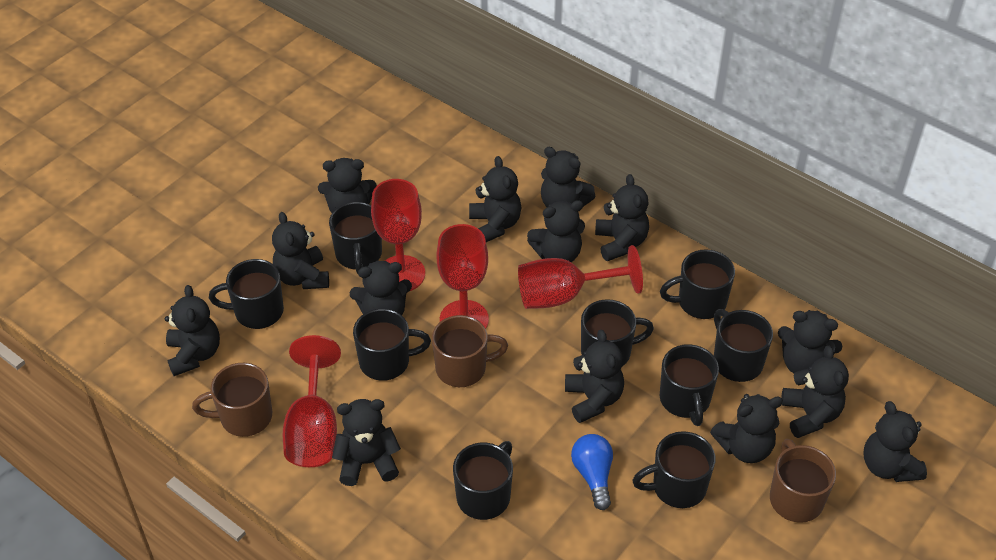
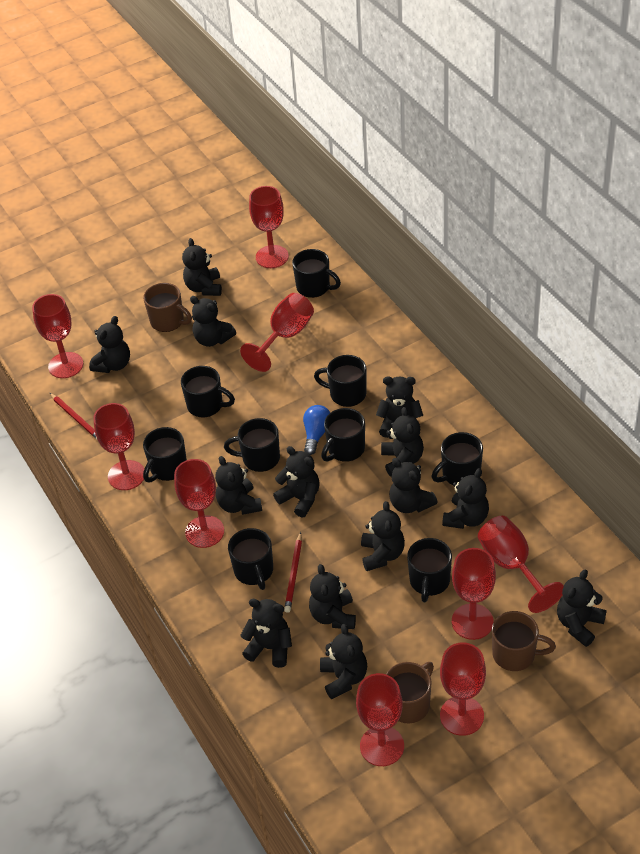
red goblet: [283,335,341,467] [371,179,425,291] [436,224,489,329] [518,245,643,309] = 4 -> [32,294,83,378] [93,403,144,490] [174,459,224,548] [240,293,314,372] [249,186,289,268] [356,673,404,766] [440,643,486,736] [452,548,496,640] [478,516,564,613] = 9
red pencil: none = 0 -> [50,393,97,439] [284,532,302,613] = 2

